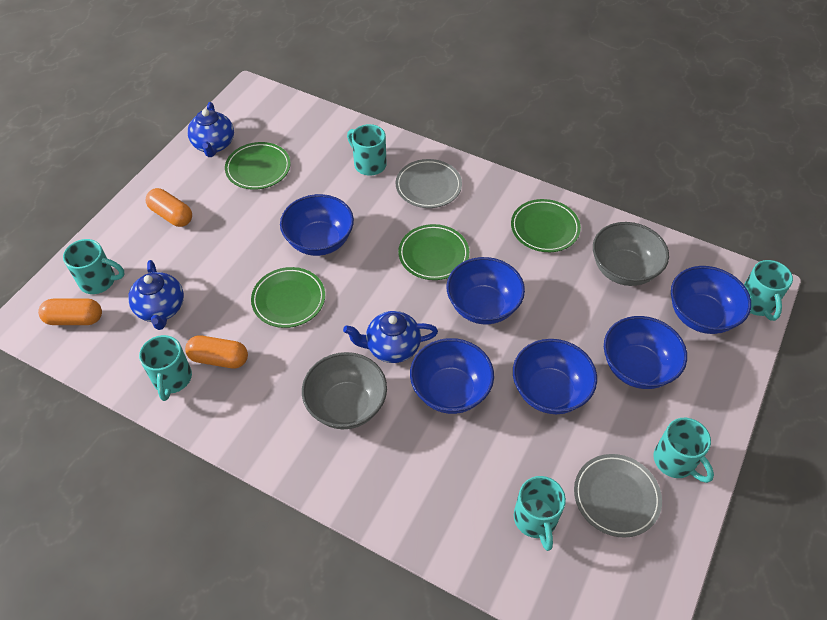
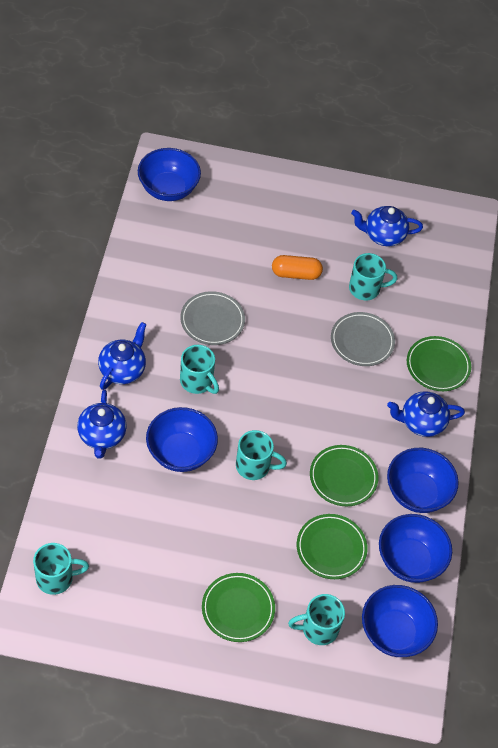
blue bowl: [280,194,354,256] [410,338,494,414] [447,257,525,324] [513,339,597,414] [604,316,687,389] [671,266,751,334] = 6 -> [138,148,201,201] [146,407,218,472] [362,585,438,657] [379,514,452,583] [387,448,459,513] = 5
blue teapot: [128,260,184,330] [187,102,234,157] [343,311,438,363] = 3 -> [77,389,127,459] [98,322,147,390] [351,206,423,246] [387,391,465,437] = 4
grey bowl: [302,352,387,429] [593,222,669,286] = 2 -> none = 0
orange capsule: [38,299,102,325] [145,188,192,227] [185,335,248,369] = 3 -> [272,255,323,280] = 1
turquoise mug: [63,239,125,294] [139,335,192,401] [347,124,386,176] [514,476,566,551] [654,418,714,483] [744,260,793,321] = 6 -> [33,543,89,595] [180,345,219,394] [236,430,287,480] [288,594,345,645] [349,253,397,301] = 5

